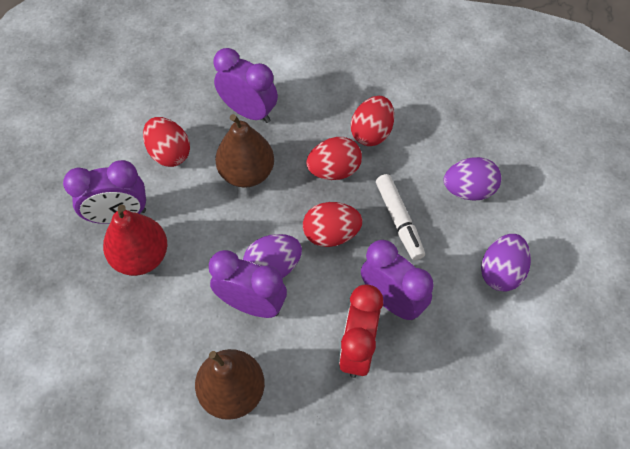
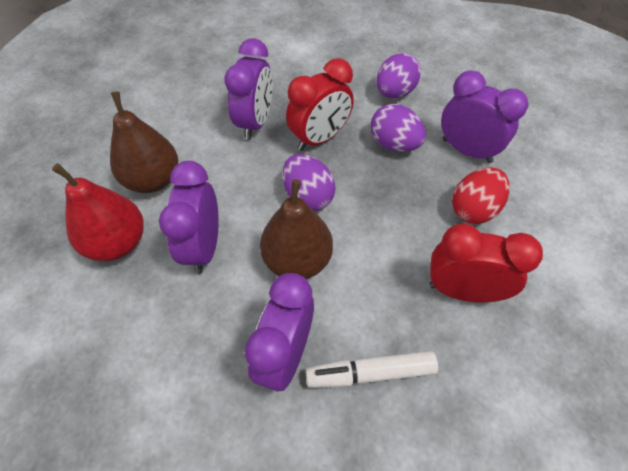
red clock: [339,284,383,378] = 1 -> [286,58,354,151] [429,224,543,302] = 2
red egg: [143,117,190,167] [303,202,363,247] [306,137,362,180] [351,96,394,146] = 4 -> [452,167,510,224] = 1

